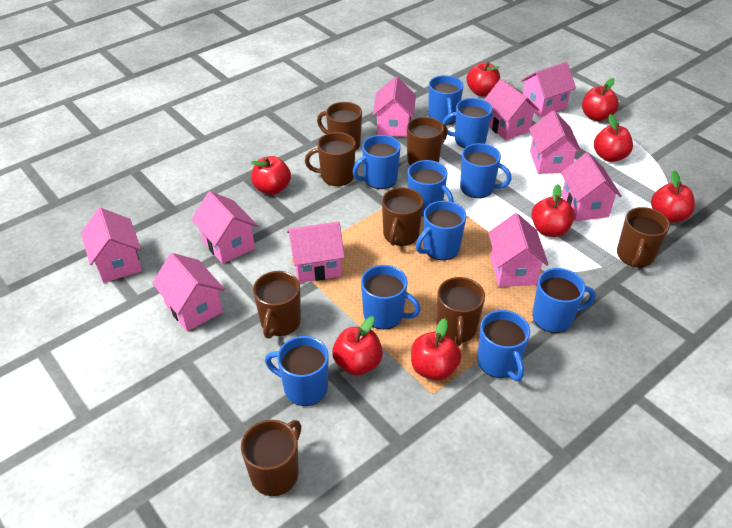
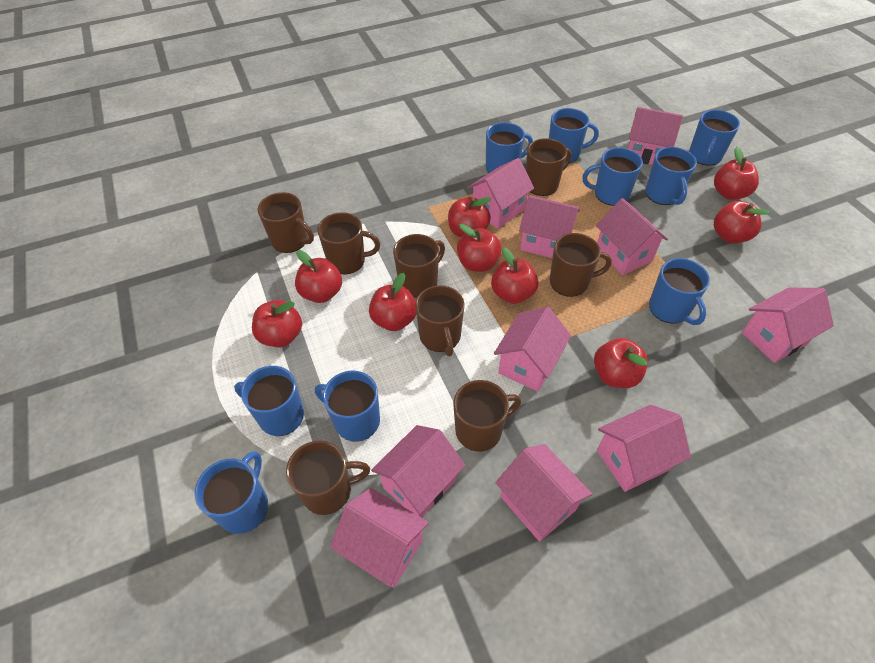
blue mug: [265,336,329,406] [353,135,401,189] [361,265,421,329] [408,160,454,216] [416,201,466,260] [428,75,463,125] [442,98,492,148] [460,143,511,198] [477,310,530,381] [532,268,596,333] = 10 -> [195,451,268,534] [234,366,304,436] [315,370,380,442] [486,122,533,173] [549,108,599,163] [583,147,643,206] [645,147,697,205] [649,258,710,325] [689,110,740,166] = 9
red apple: [251,156,291,195] [332,316,383,376] [411,318,461,381] [466,62,500,96] [531,184,575,237] [582,78,619,121] [594,114,633,162] [651,171,695,222] = 8 -> [252,300,302,348] [295,250,342,303] [369,273,416,331] [448,197,491,238] [457,224,502,272] [491,247,538,304] [594,338,648,388] [714,147,759,200] [714,201,770,243] = 9

